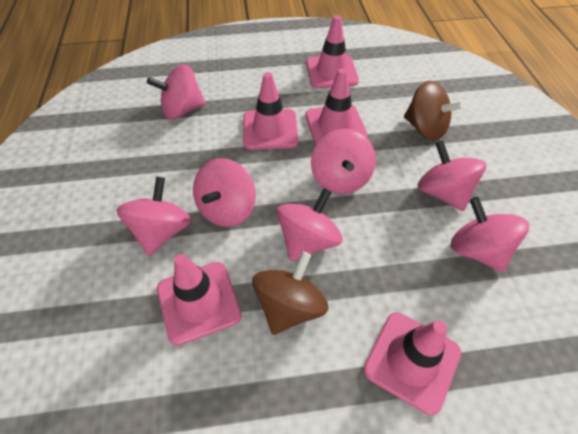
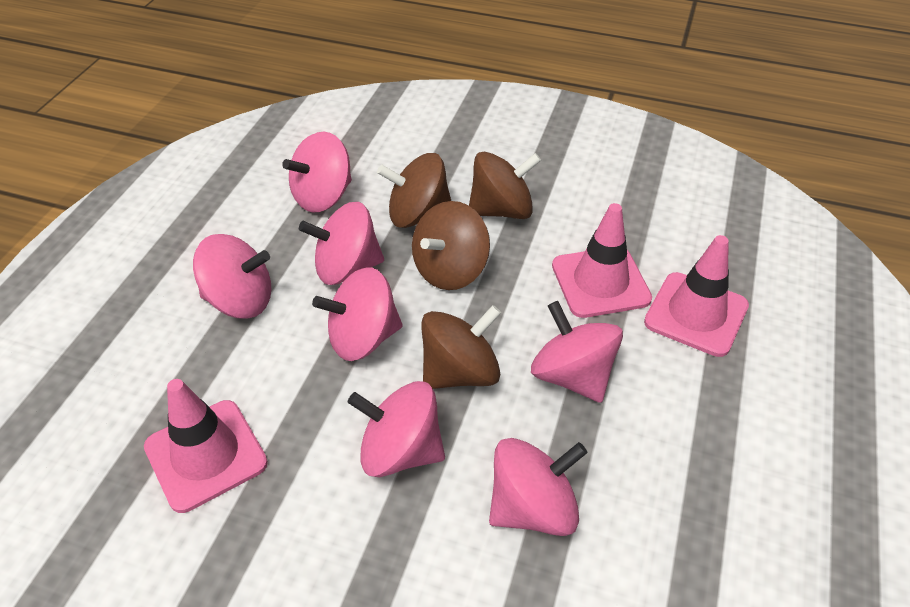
brown spinning top: [252,251,328,335] [404,81,464,141] = 2 -> [377,153,451,228] [412,201,490,290] [421,305,501,389] [469,151,541,219] = 4
pink traffic cone: [157,254,242,346] [243,72,298,150] [306,15,359,88] [306,68,368,144] [363,312,461,415] = 5 -> [144,379,268,513] [552,203,652,318] [644,235,749,357] = 3

